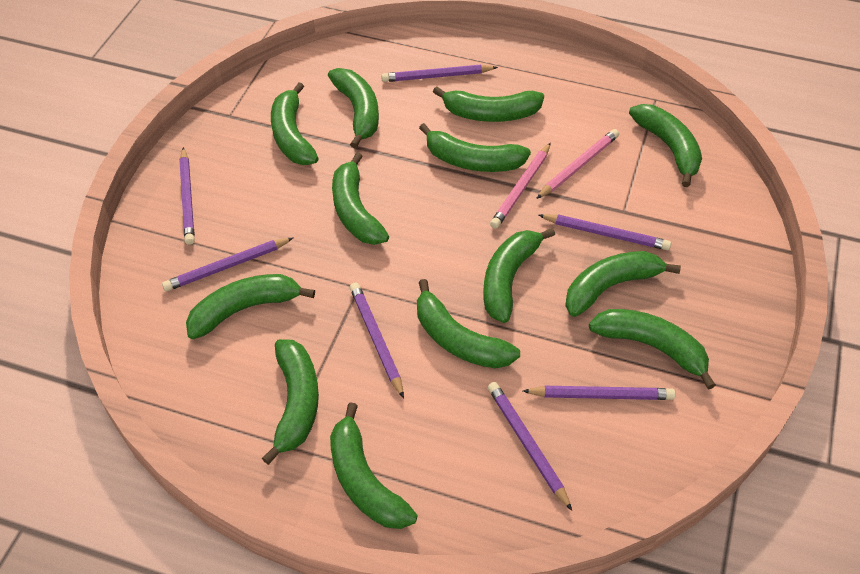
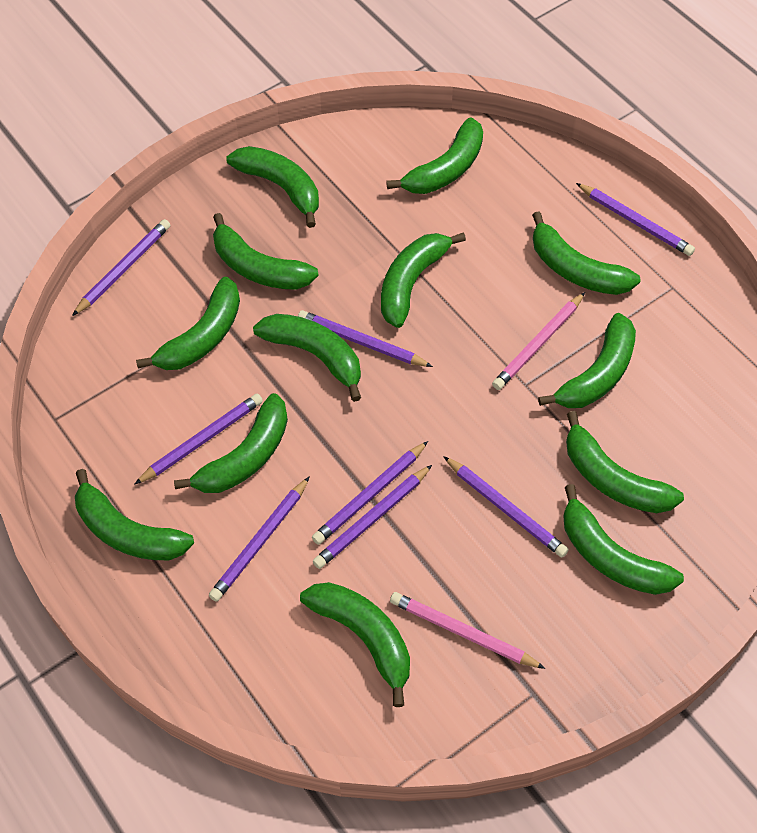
purple pencil: [162,238,293,291] [179,147,195,245] [350,282,404,398] [381,65,498,82] [488,382,572,511] [523,386,676,400] [539,214,671,250] = 7 -> [72,219,170,316] [134,394,263,485] [209,476,310,602] [298,310,433,367] [312,441,428,545] [313,465,432,569] [443,456,569,557] [576,183,695,256] = 8

